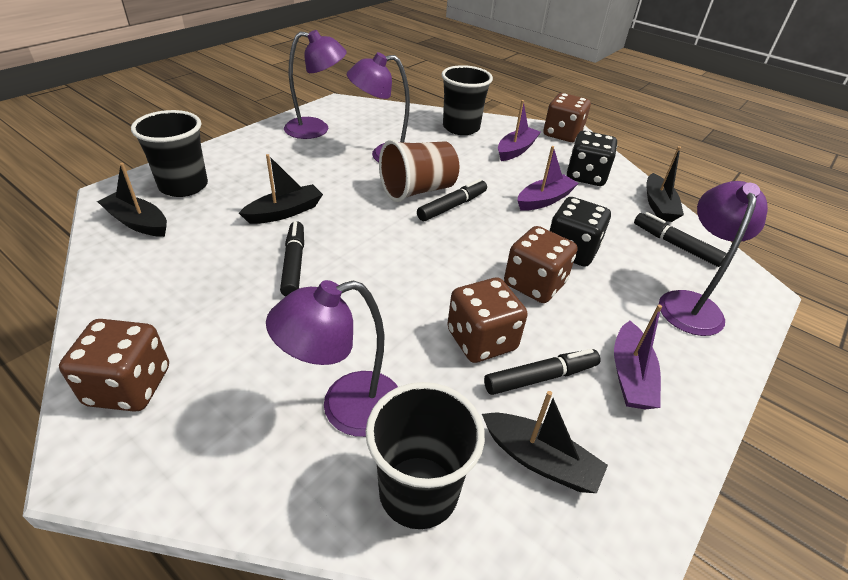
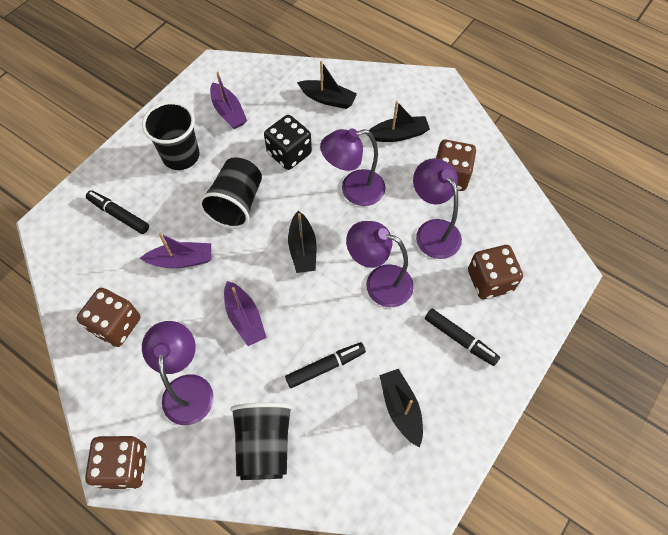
black dice: [549,197,611,267] [567,131,617,186] = 2 -> [264,115,312,170] = 1
black marker: [280,221,304,296] [417,179,487,221] [484,349,601,395] [634,212,727,267] = 4 -> [86,190,149,234] [285,342,366,388] [425,309,500,366] = 3
brown cup: [379,140,459,202] = 1 -> none = 0

